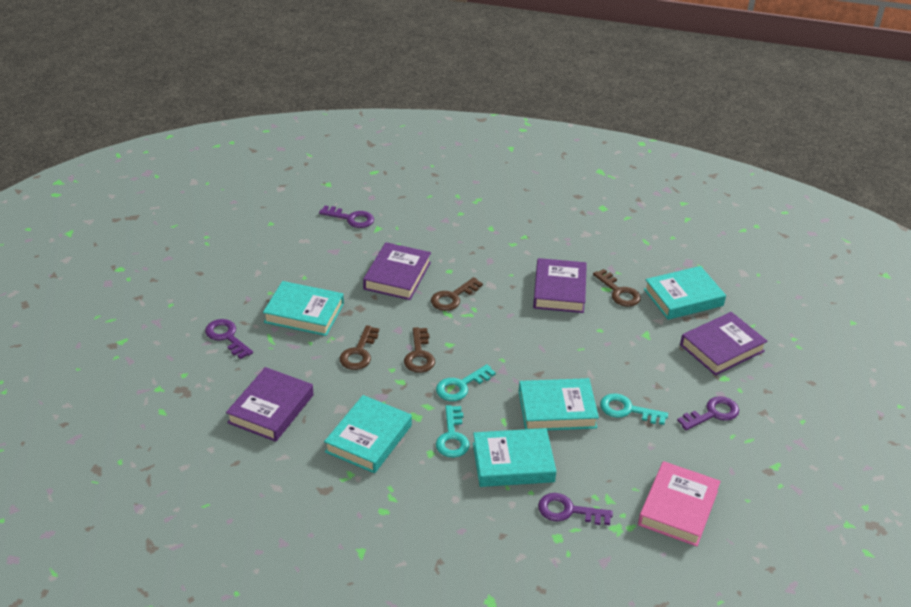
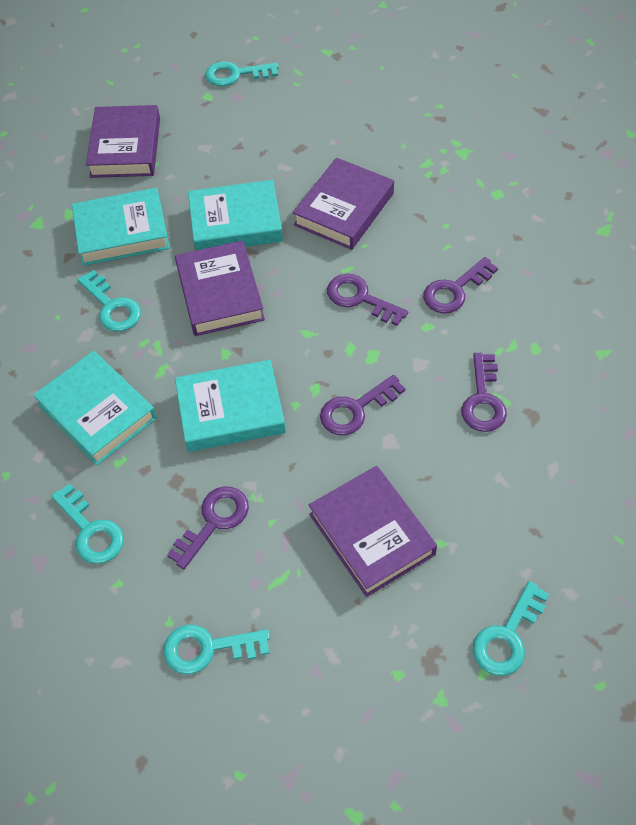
brown key: [340,325,379,370] [404,327,435,373] [431,277,483,311] [593,269,641,307] = 4 -> none = 0
pink book: [638,461,721,547] = 1 -> none = 0
purple key: [205,319,253,359] [319,206,374,228] [538,493,613,525] [677,396,739,430] = 4 -> [167,486,249,569] [320,375,405,435] [327,274,408,326] [423,257,498,314] [461,353,507,432] = 5
turquoise book: [263,281,344,336] [324,395,412,473] [473,428,556,487] [519,378,599,430] [644,266,726,320] = 5 -> [33,351,157,465] [72,188,170,266] [175,360,286,452] [188,180,283,251] = 4
turquoise key: [436,364,496,401] [436,405,470,458] [600,393,668,425] = 3 -> [51,483,124,564] [77,270,141,332] [163,624,270,675] [205,61,279,86] [473,581,549,676] = 5

